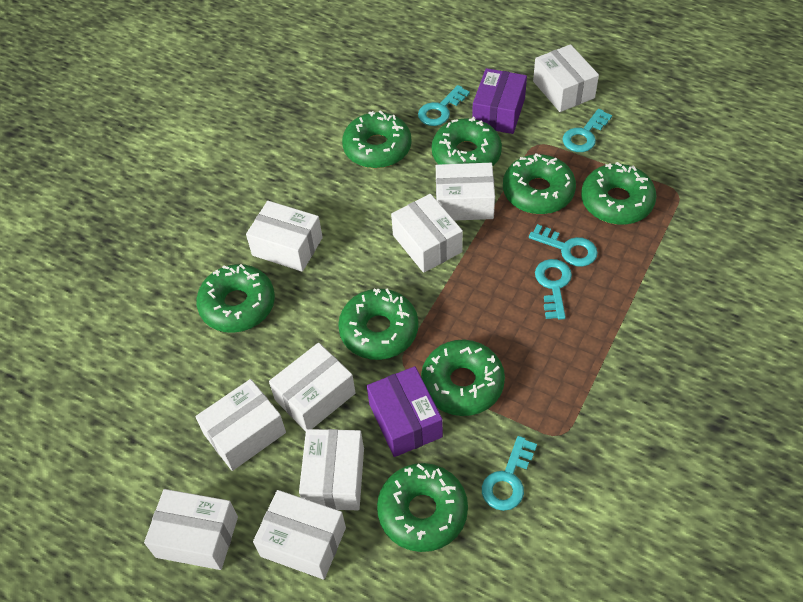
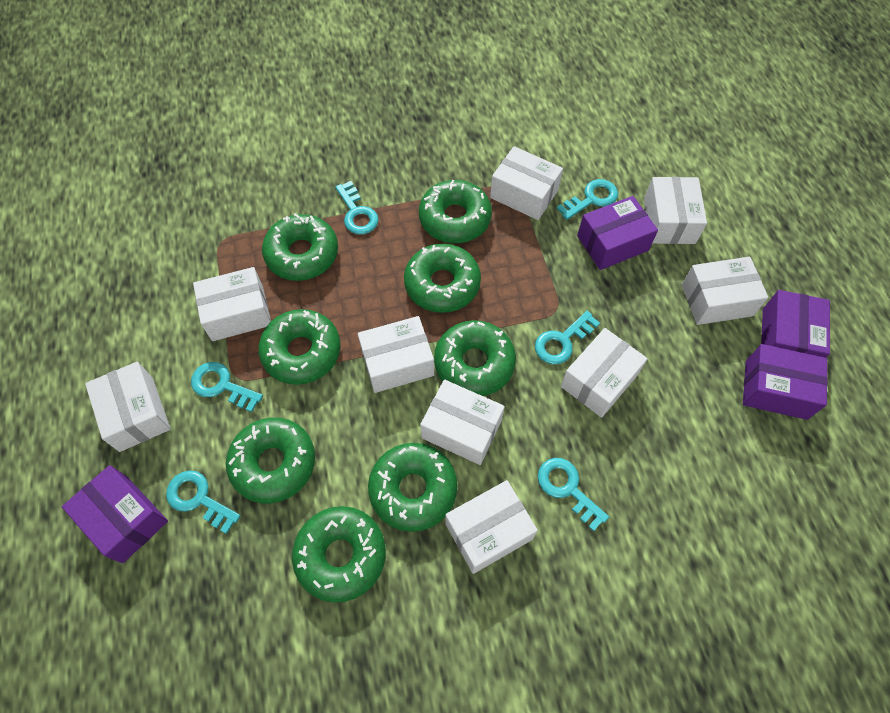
purple box: [367,366,443,457] [472,68,527,134] = 2 -> [62,465,168,563] [577,196,658,270] [743,344,828,420] [761,290,830,358] = 4
turquoise key: [418,85,470,126] [482,436,537,511] [529,224,598,267] [535,259,572,320] [562,109,612,152] = 5 -> [166,470,241,534] [191,362,263,412] [335,181,379,234] [535,311,600,364] [538,458,609,531] [557,179,618,220] = 6

